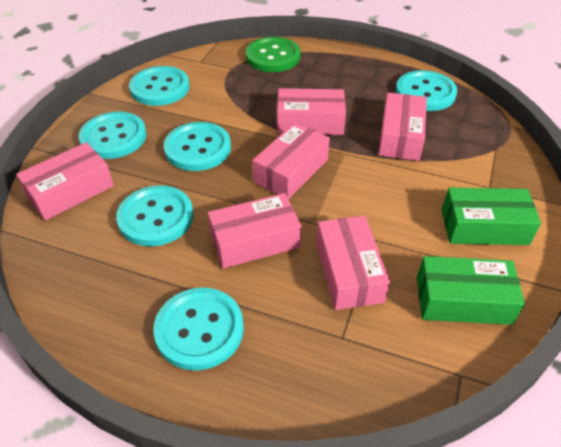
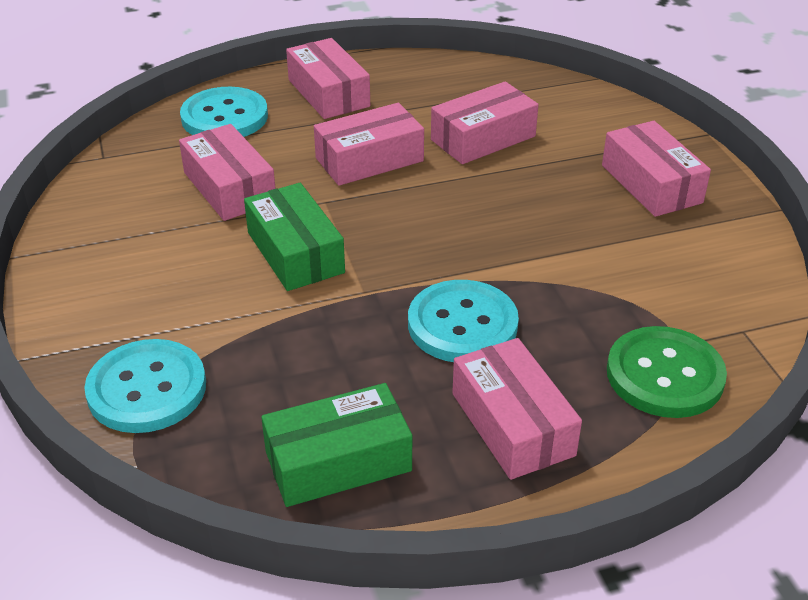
turquoise button: [79,112,147,159] [116,185,193,246] [129,66,190,106] [153,288,244,371] [164,122,231,171] [396,70,457,111] = 6 -> [84,339,206,433] [180,87,268,137] [408,280,519,362] = 3

